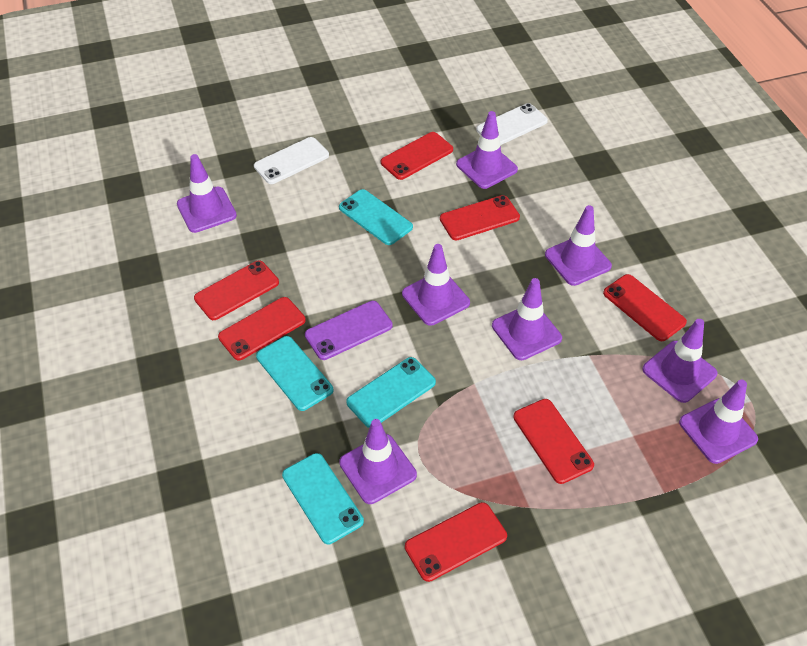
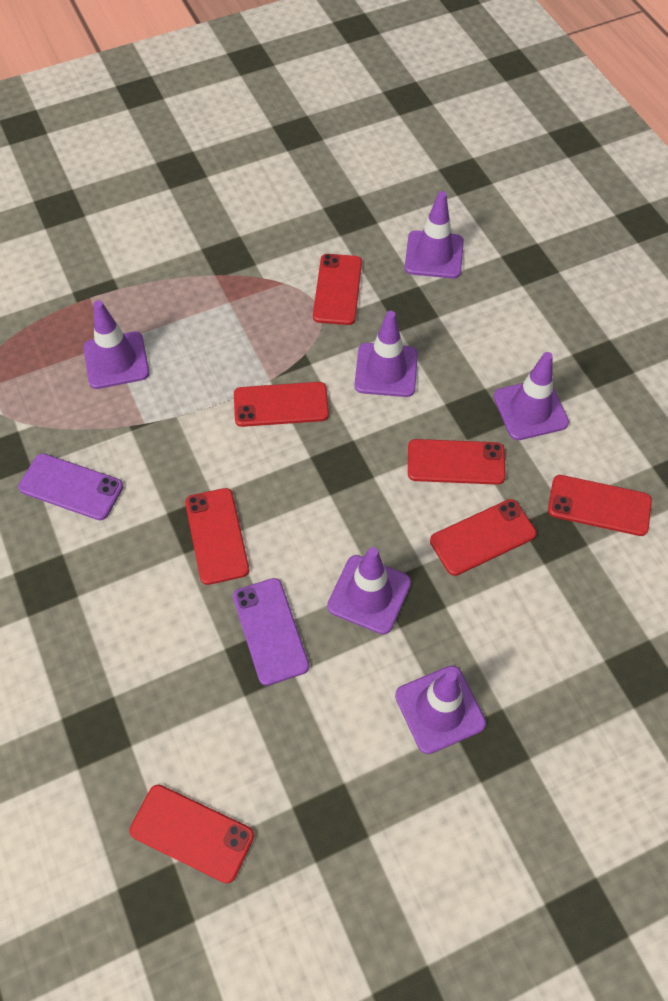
purple phone: [305,301,393,360] = 1 -> [18,453,123,520] [233,578,309,686] = 2
purple traffic cone: [177,154,237,233] [339,419,417,504] [402,244,470,326] [456,111,518,189] [492,278,562,360] [545,205,612,286] [642,319,717,403] [679,380,758,464] = 8 -> [83,300,150,389] [327,547,411,634] [354,311,418,397] [395,666,486,754] [405,191,464,279] [494,352,569,440] = 6
turquoise phone: [256,336,333,411] [282,453,364,544] [339,189,413,245] [346,357,436,428] = 4 -> none = 0
white phone: [254,137,329,184] [476,103,548,145] = 2 -> none = 0

